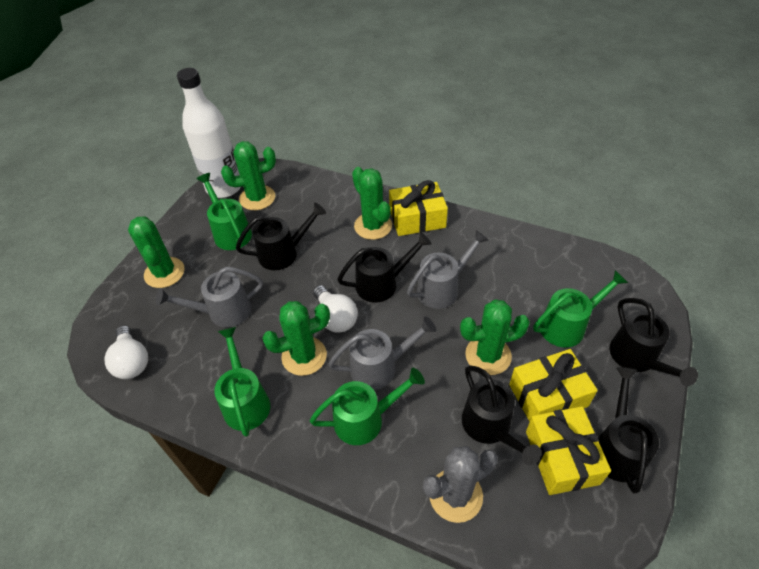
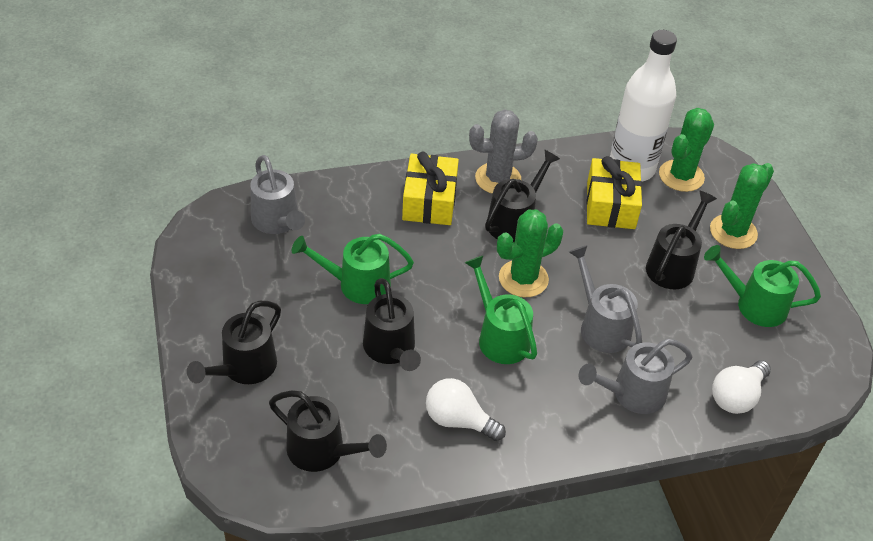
green cactus: [128,216,185,288] [221,141,276,210] [262,301,330,376] [352,167,392,240] [460,299,530,375] = 5 -> [497,209,563,297] [659,108,714,192] [710,163,774,249] = 3
green watering can: [197,173,252,250] [214,327,270,437] [310,368,425,445] [533,270,628,348] = 4 -> [292,234,414,304] [465,256,537,364] [704,245,821,327] = 3
yellow gift: [389,180,448,236] [509,349,598,422] [526,406,611,495] = 3 -> [402,152,459,225] [586,156,642,229] = 2

